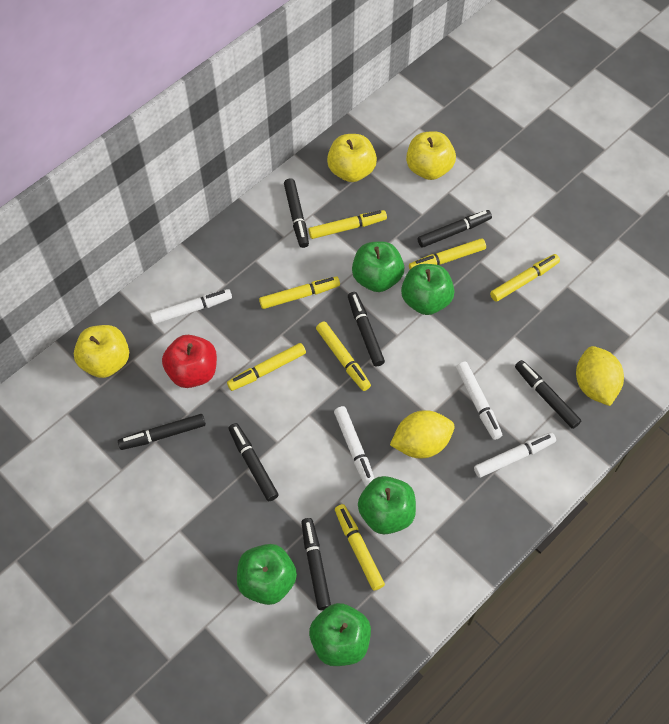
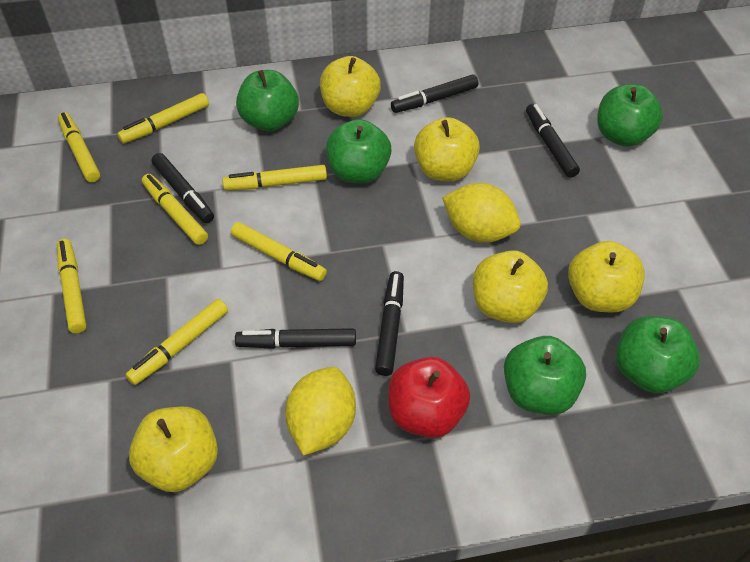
black marker: [118,414,206,450] [228,423,279,501] [284,178,309,248] [301,518,331,610] [348,292,385,367] [418,210,492,248] [515,360,581,429] = 7 -> [151,153,214,223] [235,328,356,349] [375,271,404,376] [391,74,478,113] [526,104,580,178] = 5
white marker: [150,289,232,324] [334,406,375,487] [456,362,502,440] [474,432,556,478] = 4 -> none = 0
yellow apple: [74,325,129,378] [327,134,377,182] [406,131,456,180] = 3 -> [129,407,218,492] [320,56,381,117] [414,117,480,181] [473,250,548,323] [568,241,645,312] = 5

